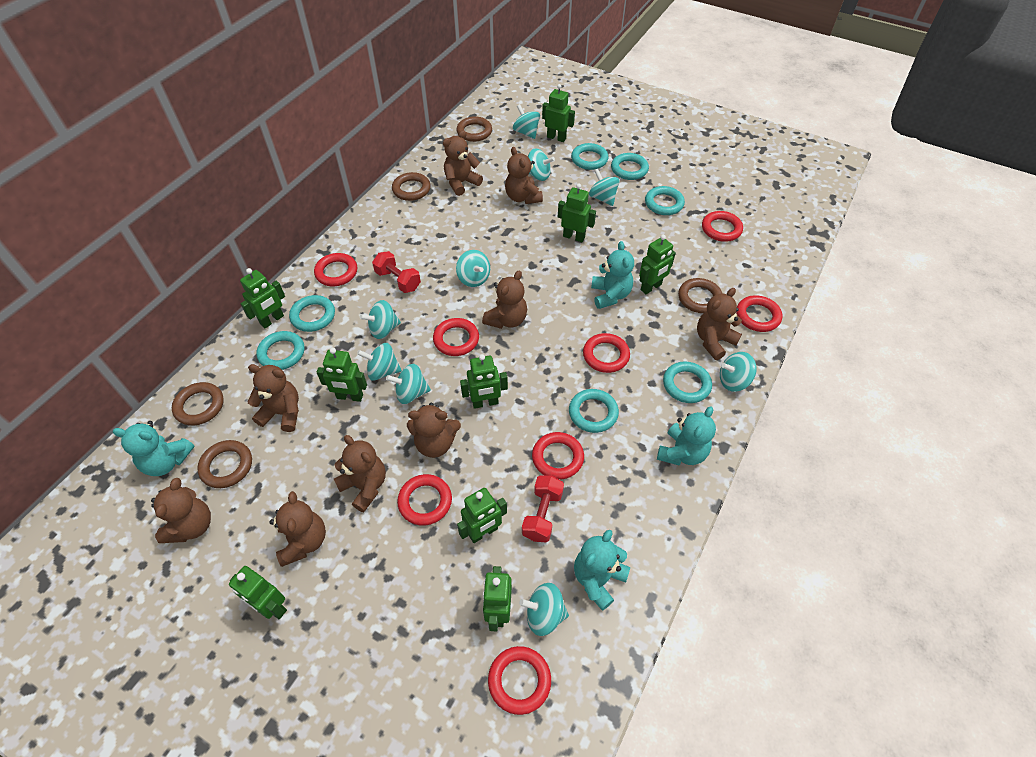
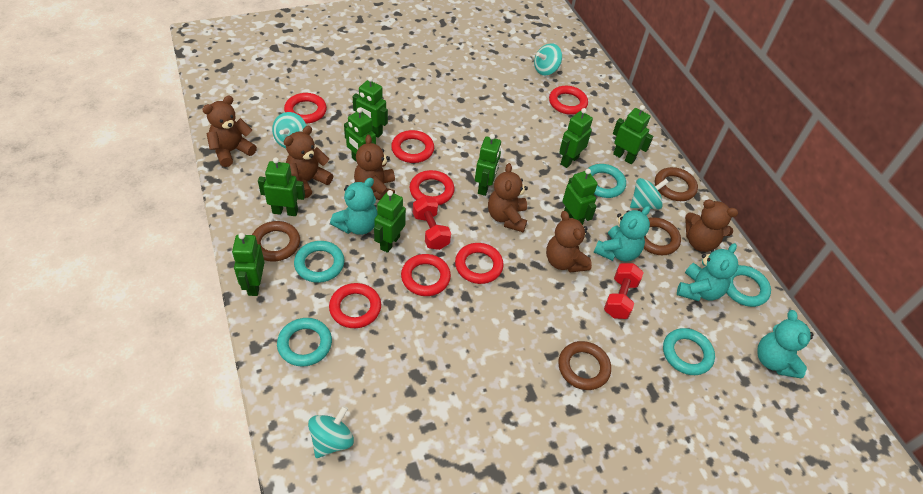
brown ring: [172,382,224,426] [197,440,252,488] [392,172,431,201] [456,116,492,142] [678,278,723,313] = 5 -> [252,221,300,262] [558,341,611,390] [644,217,681,255] [655,167,698,201] = 4
brown teddy bear: [151,478,211,543] [248,364,299,432] [270,491,326,567] [334,435,386,512] [407,403,461,458] [443,130,483,196] [482,271,527,329] [505,147,543,204] [697,288,742,360] = 9 -> [202,96,257,167] [284,126,333,198] [354,135,395,200] [488,163,528,232] [546,211,592,272] [685,200,738,252] = 6
red ring: [314,253,357,286] [397,474,452,526] [433,318,479,356] [488,646,551,715] [532,432,584,480] [583,333,630,373] [702,211,743,242] [736,295,782,332] = 8 -> [284,93,327,124] [329,283,381,328] [391,130,434,163] [401,254,451,296] [409,170,454,205] [455,243,504,284] [549,86,588,115] = 7
turquoise ring: [257,331,304,370] [289,295,335,332] [569,389,619,433] [571,143,609,170] [611,153,649,180] [645,186,685,215] [663,362,712,403] = 7 -> [277,318,332,367] [294,241,344,283] [588,164,626,198] [663,328,715,375] [726,265,771,307] = 5
turquoise spinning top: [357,343,402,381] [360,300,401,339] [386,364,431,404] [456,250,490,287] [513,104,540,139] [519,583,569,636] [528,149,555,181] [589,169,620,206] [720,352,757,392] = 9 -> [272,112,307,148] [308,406,354,458] [534,43,562,75] [630,178,669,209] = 4

